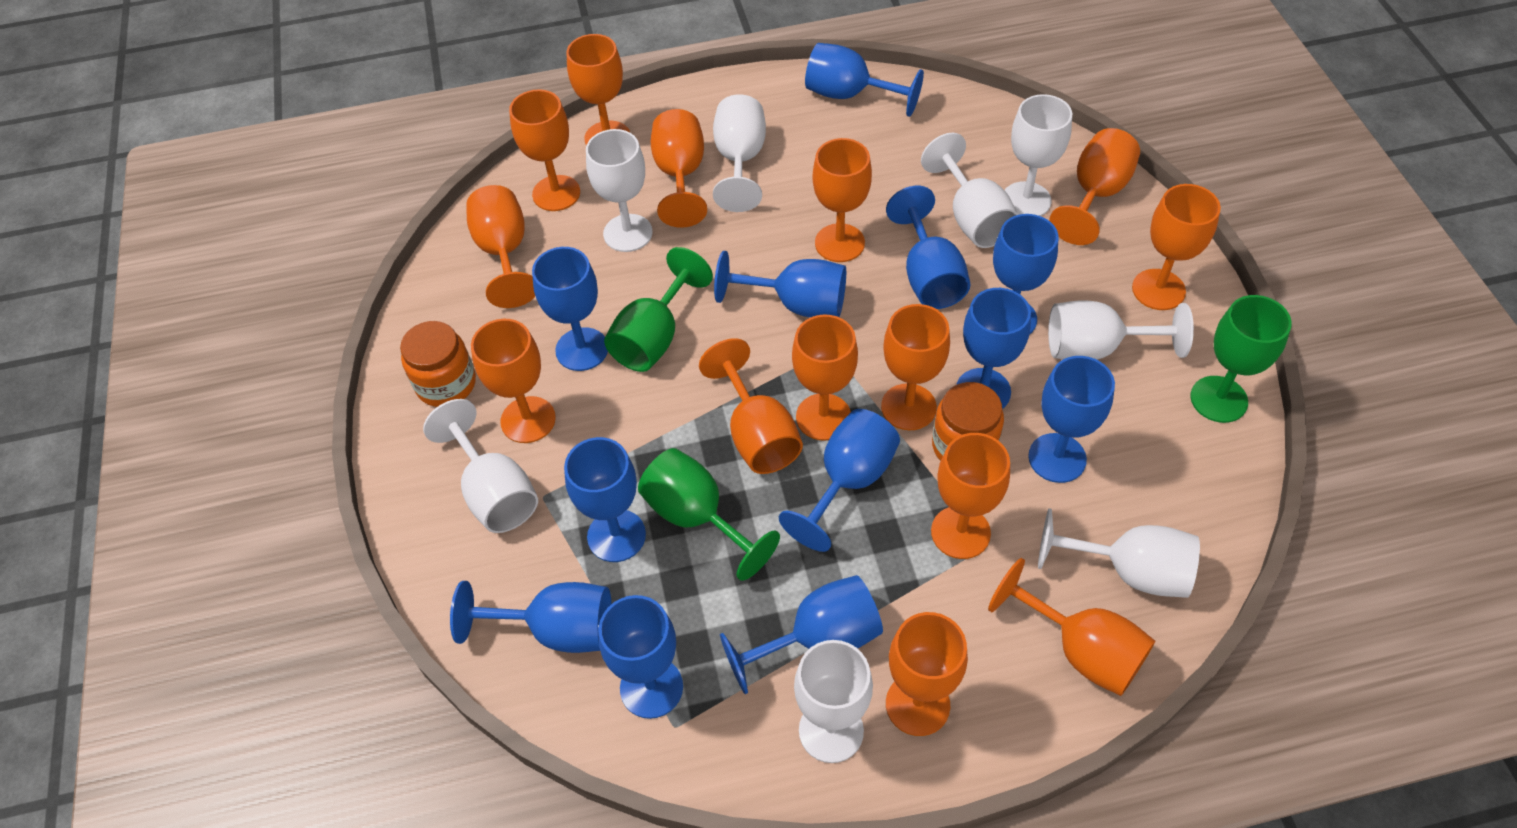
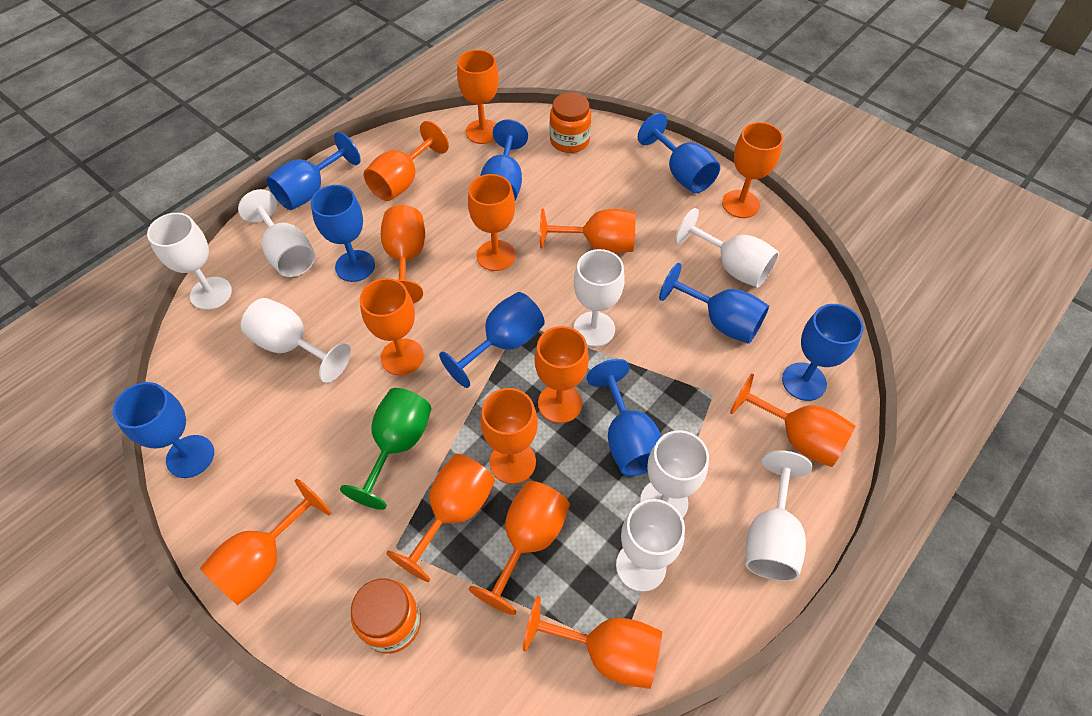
blue goblet: [450,581,612,653] [532,247,608,371] [564,437,646,562] [599,595,683,719] [714,251,846,317] [720,575,883,694] [779,409,900,552] [805,43,924,117] [886,186,971,309] [956,288,1031,409] [993,214,1059,335] [1028,356,1115,483] = 12 -> [113,382,214,478] [266,132,361,210] [311,185,375,282] [439,292,545,388] [480,119,528,200] [587,359,662,476] [638,113,720,193] [659,263,769,344] [782,304,864,401] = 9
green goblet: [604,247,713,372] [638,448,780,581] [1190,295,1292,423] = 3 -> [340,388,431,510] = 1

